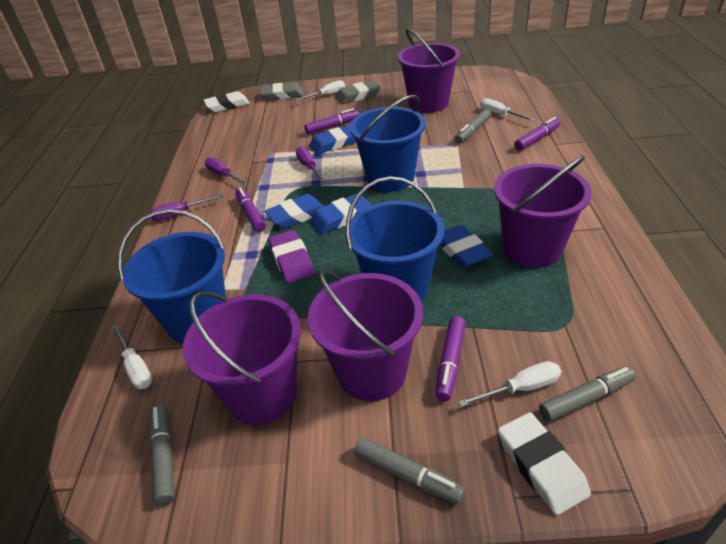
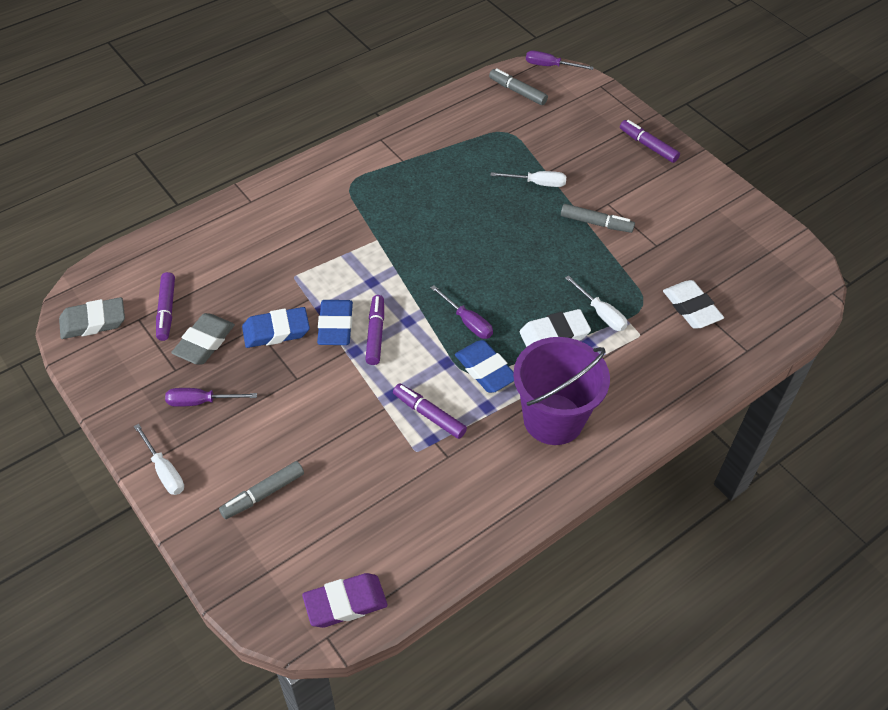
blue bucket: [118,209,226,343] [346,176,445,302] [350,95,426,192] = 3 -> none = 0
blue eraser: [264,194,324,228] [309,125,356,154] [310,194,371,234] [440,225,493,268] = 4 -> [242,307,310,348] [317,300,353,345] [455,340,514,393] = 3
grey marker: [149,404,175,506] [354,438,465,504] [455,109,491,143] [539,366,636,422] = 4 -> [219,461,304,519] [489,68,548,105] [561,204,635,233] = 3
purple bucket: [182,291,301,425] [308,270,423,401] [398,28,460,113] [494,155,592,268] = 4 -> [513,337,610,445] = 1
white screwdriver: [112,325,152,389] [295,80,345,101] [458,361,561,407] [480,98,535,121] = 4 -> [134,424,184,495] [490,171,566,187] [565,275,628,331] = 3

